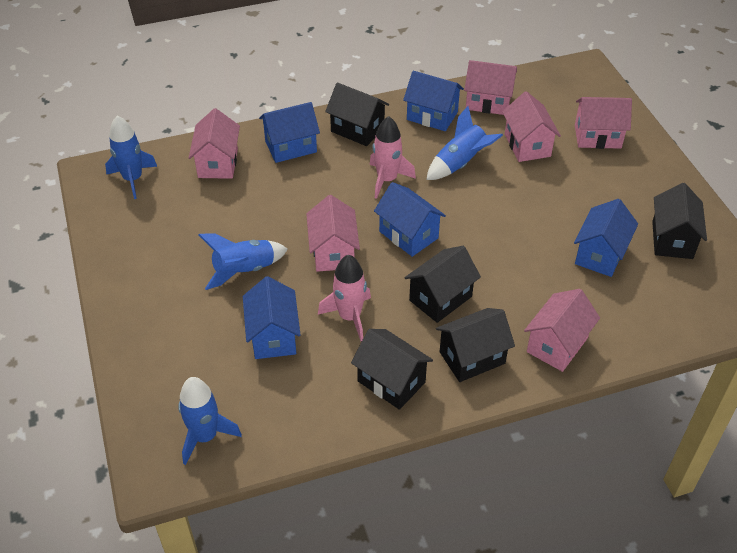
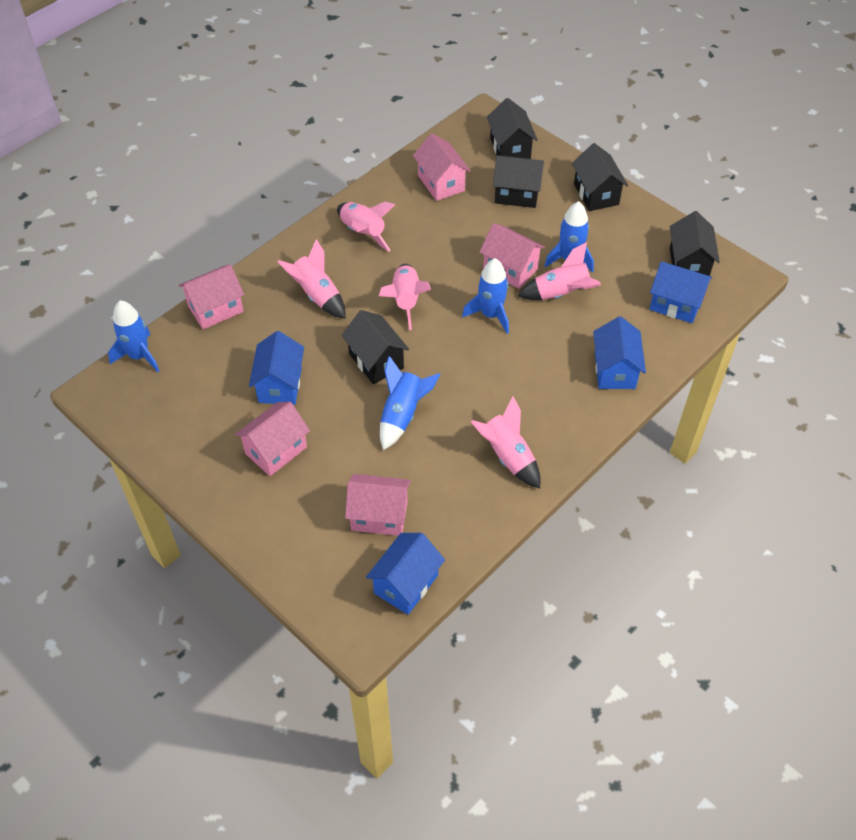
blue house: [243,276,301,359] [259,102,320,163] [374,182,446,257] [403,71,464,131] [574,199,638,277] = 5 -> [249,331,304,405] [366,533,445,615] [593,316,646,389] [649,262,712,323] = 4
pink house: [189,108,240,179] [306,195,360,272] [464,60,517,115] [502,91,561,162] [524,289,600,372] [575,97,632,149] = 6 -> [179,264,244,329] [235,402,310,476] [345,474,411,536] [413,133,471,201] [480,223,545,289] = 5
pink rocket: [318,255,371,341] [370,116,416,199] = 2 -> [277,239,345,319] [337,202,395,252] [379,264,431,330] [471,397,541,489] [518,242,601,300] = 5

